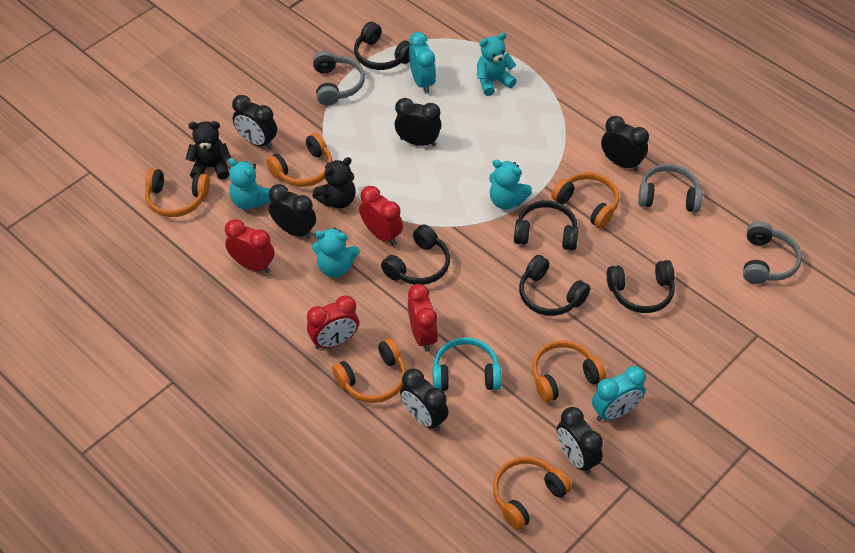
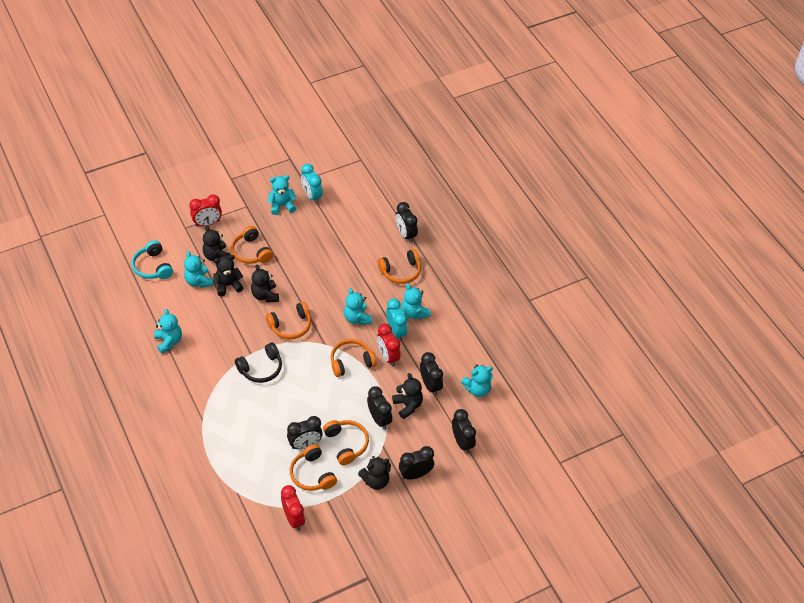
black headphones: [354,22,412,70] [381,224,450,285] [514,200,579,251] [519,255,590,316] [607,260,675,313] = 5 -> [235,342,282,383] = 1
black teddy bear: [186,121,231,180] [312,157,356,209] = 2 -> [203,226,230,261] [213,255,244,296] [251,264,279,302] [358,456,391,490] [392,373,423,419] = 5
grey headphones: [313,51,365,105] [638,164,703,212] [743,221,802,284] = 3 -> none = 0
red clock: [225,219,274,273] [307,295,359,349] [359,186,403,245] [408,284,438,352] = 4 -> [189,194,222,227] [281,485,305,531] [377,324,401,366] = 3
turquoise teddy bear: [228,158,271,209] [312,228,359,277] [477,33,517,96] [489,159,532,209] = 4 -> [154,309,182,354] [184,251,213,288] [268,175,297,215] [344,288,372,325] [401,284,431,319] [461,365,493,397] = 6

